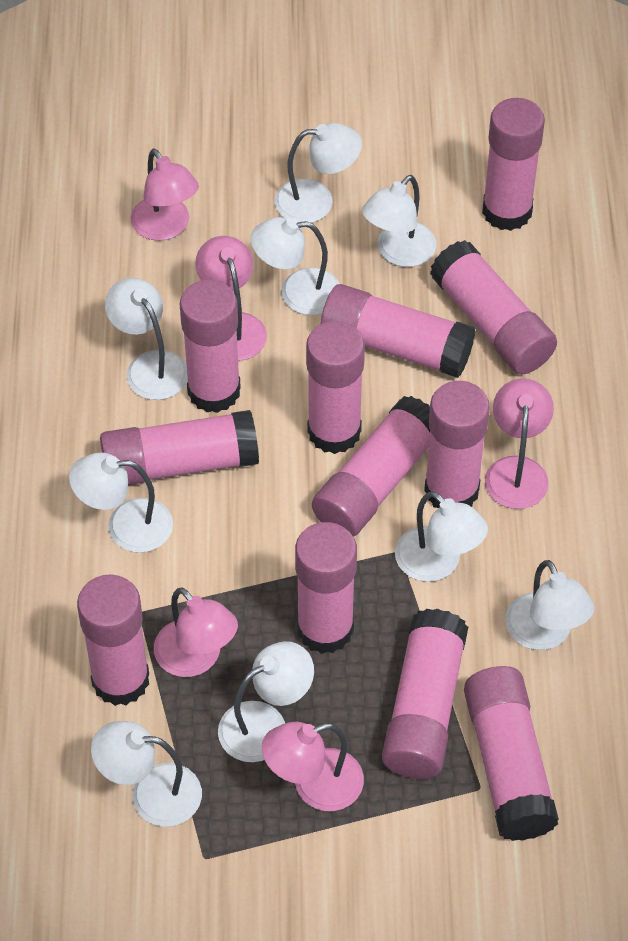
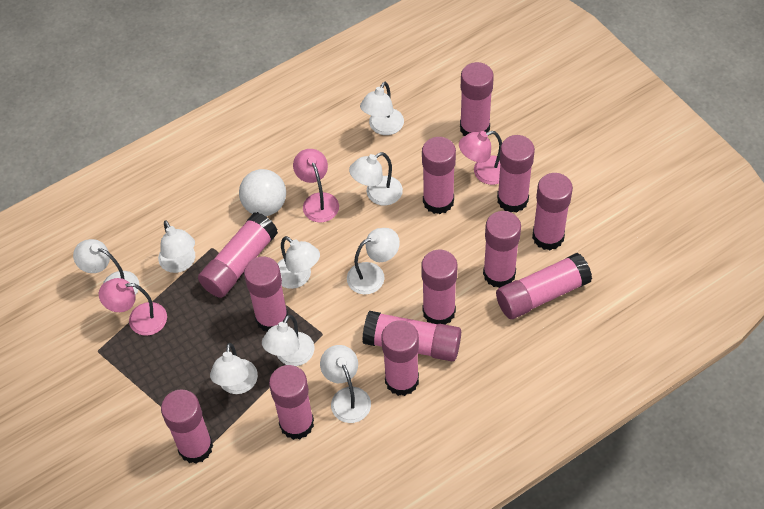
pink glue stick: [77,574,149,706] [100,410,259,485] [180,280,241,413] [295,522,357,654] [306,321,365,454] [312,396,430,537] [321,284,475,378] [382,609,468,779] [424,381,490,508] [430,240,557,374] [464,666,559,841] [482,98,545,231] = 12 -> [161,389,213,464] [198,212,278,298] [244,257,288,331] [269,365,314,440] [362,311,461,361] [381,320,419,396] [421,250,457,325] [422,137,456,214] [460,62,494,136] [483,211,521,288] [496,253,592,319] [497,135,535,212] [532,173,573,250] = 13
pink lamp: [131,148,199,241] [154,587,238,677] [195,236,267,361] [262,722,364,811] [485,378,554,509] = 5 -> [99,278,167,336] [293,149,339,222] [459,131,502,185] = 3
white ball: none = 0 -> [239,169,286,216] = 1

